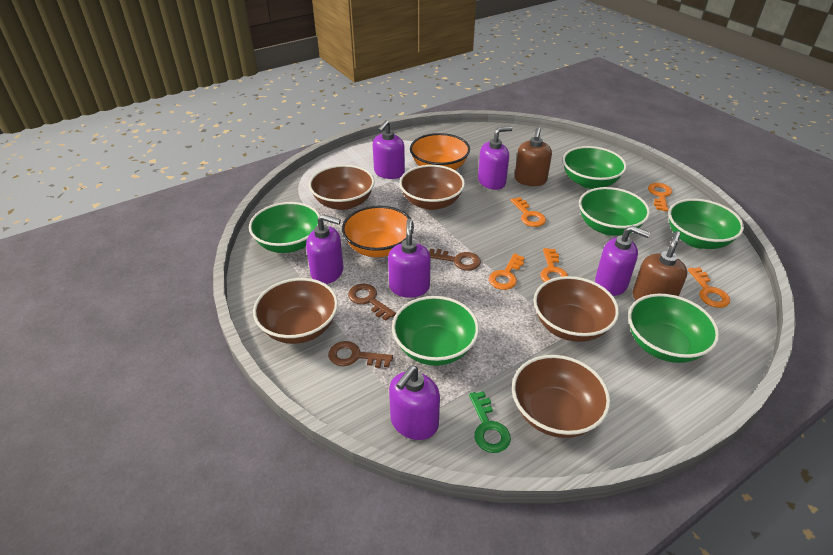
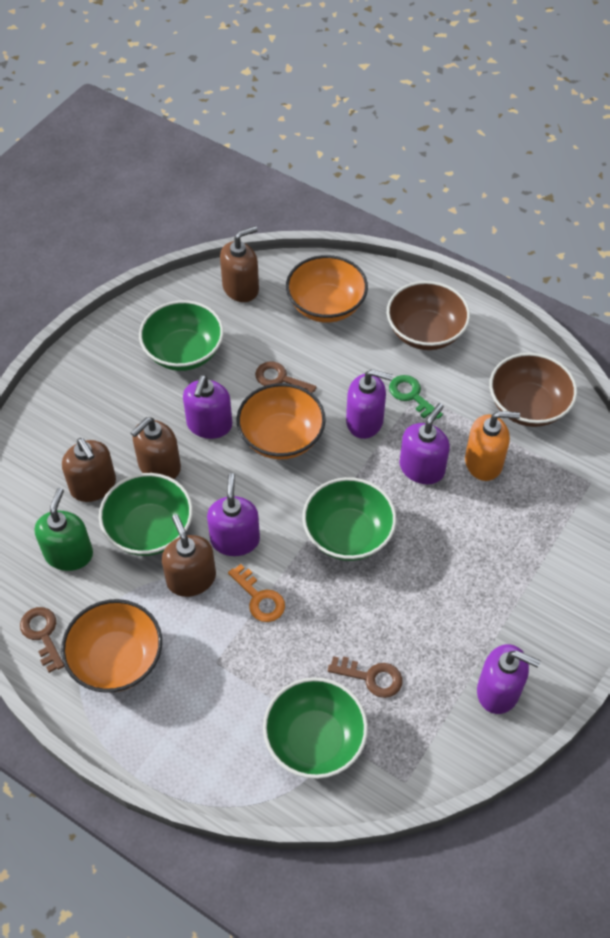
brown bowl: [253,278,338,344] [309,165,375,210] [399,165,465,210] [512,355,610,438] [534,276,619,342] = 5 -> [387,281,470,350] [489,353,577,427] = 2
brown soap dispenser: [515,127,552,186] [632,231,687,300] = 2 -> [62,438,116,502] [130,417,181,479] [162,514,216,597] [220,226,259,302] = 4
green bowl: [249,202,320,253] [392,296,479,366] [563,146,627,189] [579,187,650,236] [628,294,719,363] [668,199,744,249] = 6 -> [99,473,193,556] [139,300,224,371] [263,677,368,779] [302,477,396,561] = 4
green soap dispenser: none = 0 -> [35,488,93,571] = 1
orange bowl: [342,206,414,257] [410,133,470,170] = 2 -> [61,599,162,693] [237,383,326,459] [286,255,368,323] = 3
orange key: [489,253,525,290] [511,197,546,227] [540,248,568,282] [648,183,672,211] [688,267,730,308] = 5 -> [228,564,285,622] = 1
orange soap dispenser: none = 0 -> [465,411,520,481] = 1
purple soap dispenser: [306,214,344,284] [373,120,405,179] [388,218,431,298] [389,366,440,440] [478,126,513,190] [595,226,650,296] = 6 -> [183,375,232,439] [207,473,260,556] [346,369,393,439] [399,403,450,484] [477,644,541,714] = 5

